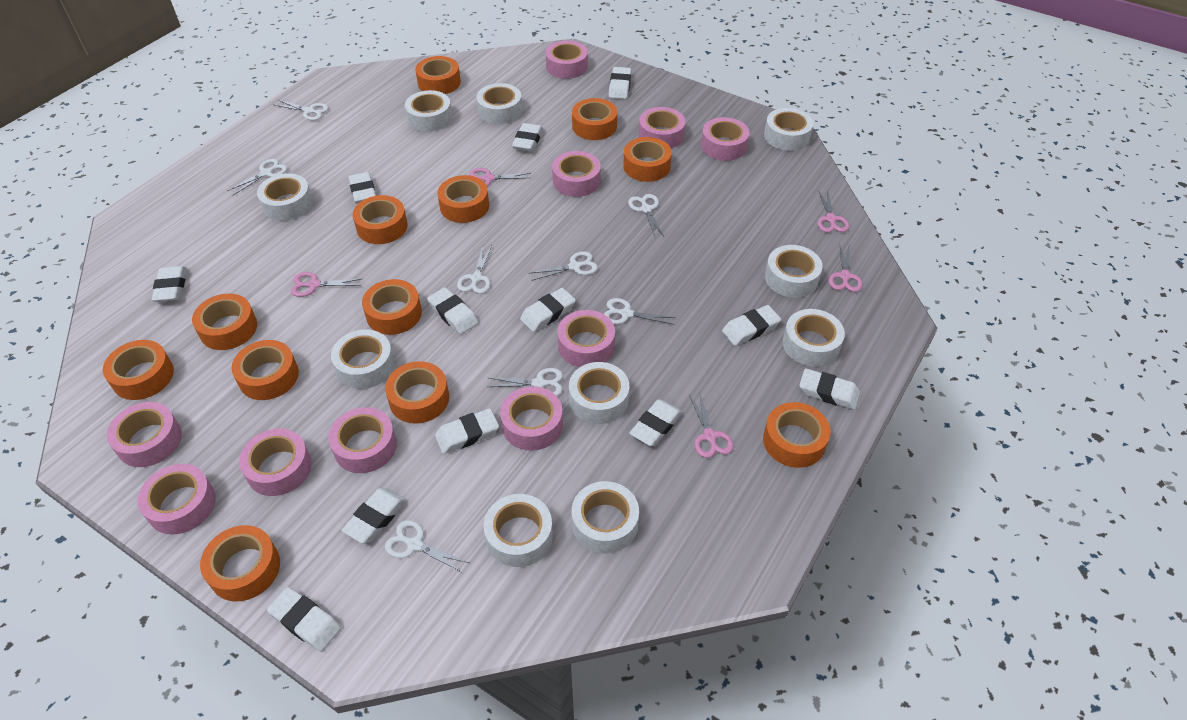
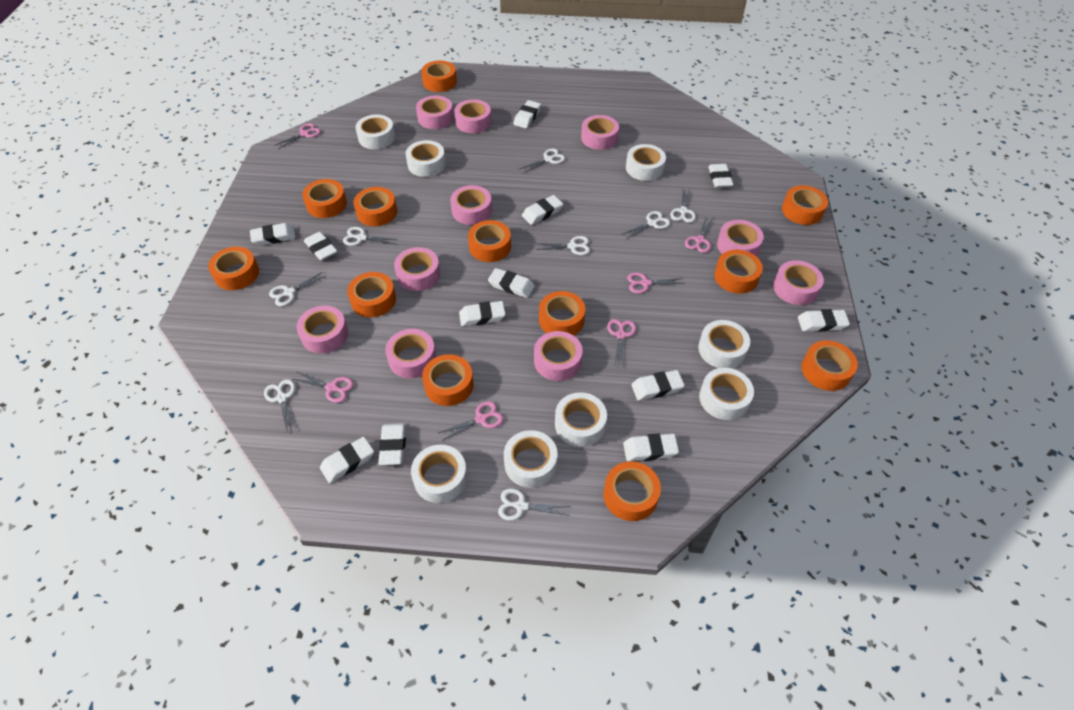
pink scissors: [291,272,361,297] [470,168,530,186] [689,391,733,458] [818,189,849,232] [829,243,863,292] = 5 -> [274,123,321,149] [294,371,354,403] [439,401,504,441] [607,319,636,367] [627,272,685,294] [685,217,713,253] = 6
white tape: [257,173,313,221] [331,329,395,389] [405,90,452,132] [477,83,522,124] [484,494,553,567] [569,362,629,424] [572,481,639,553] [764,108,813,151] [765,245,822,298] [783,309,845,367] = 10 -> [356,114,395,149] [405,140,446,177] [411,445,467,503] [504,430,557,488] [555,392,607,447] [626,144,666,181] [698,320,750,368] [699,368,754,420] = 8

